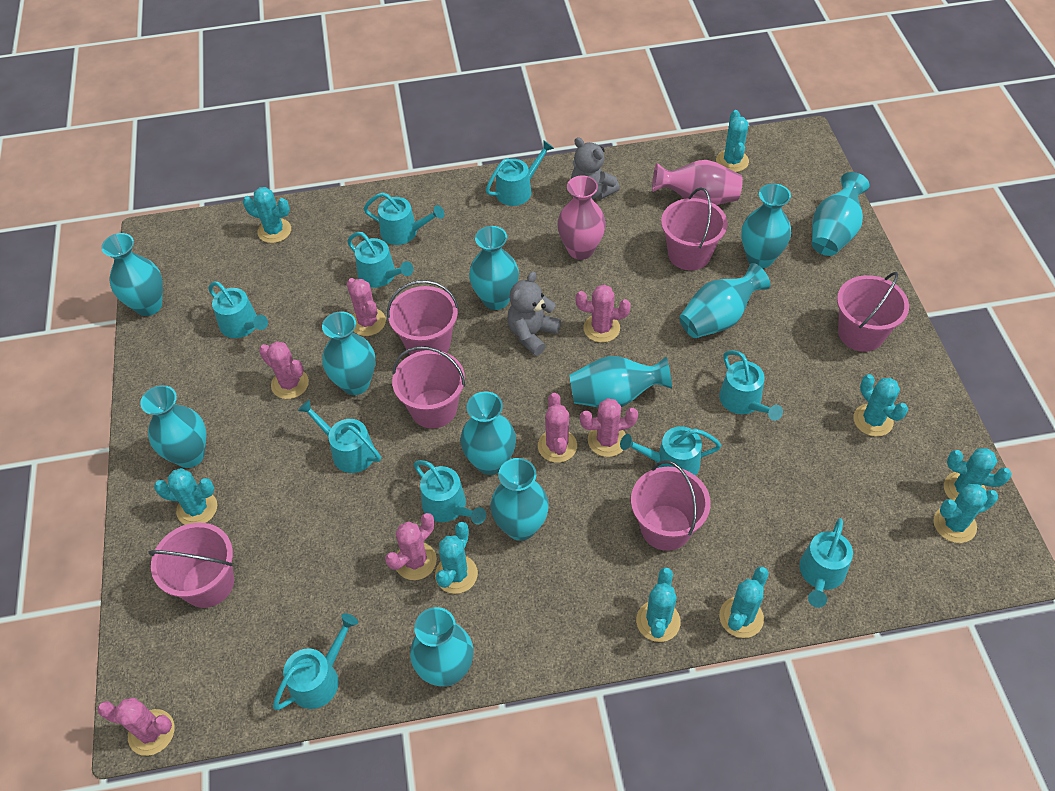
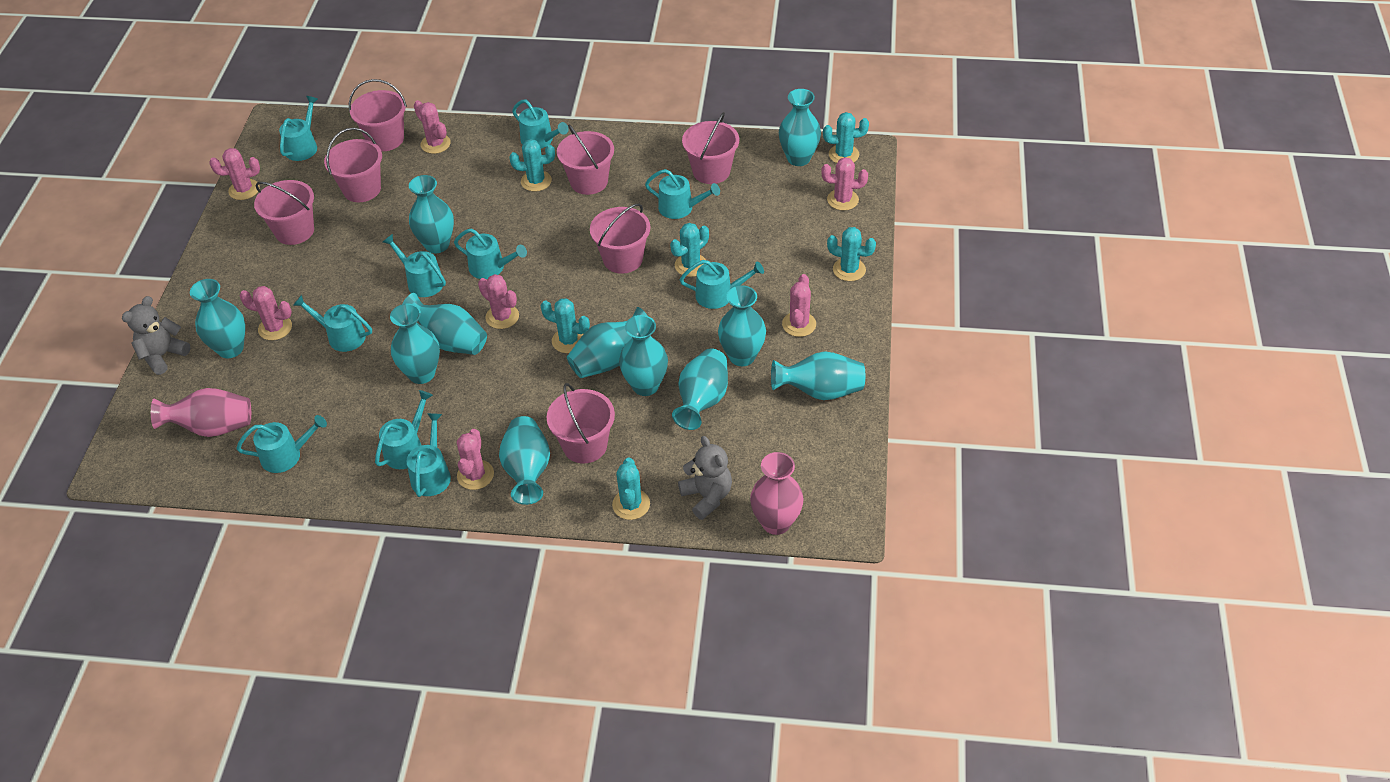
pink bucket: [148,523,234,608] [387,280,459,355] [392,346,465,428] [631,460,711,551] [661,187,728,270] [837,272,909,352] = 6 -> [254,180,314,245] [324,128,382,202] [349,79,407,151] [547,383,615,463] [557,125,614,195] [590,203,650,274] [682,112,739,184] = 7
turquoise cactus: [154,468,217,525] [243,187,291,243] [435,522,478,594] [636,567,681,642] [716,110,749,172] [719,567,769,638] [853,374,908,437] [933,484,998,543] [944,448,1011,501] = 9 -> [510,139,555,192] [540,298,590,353] [612,457,650,520] [670,223,709,277] [823,112,869,163] [827,227,876,281] = 6

